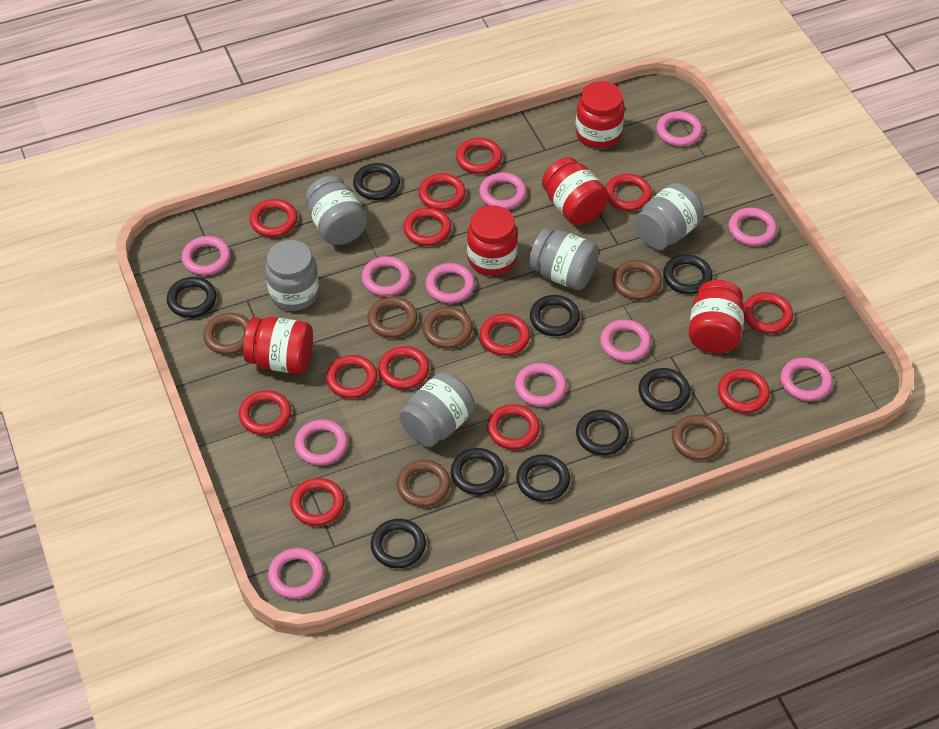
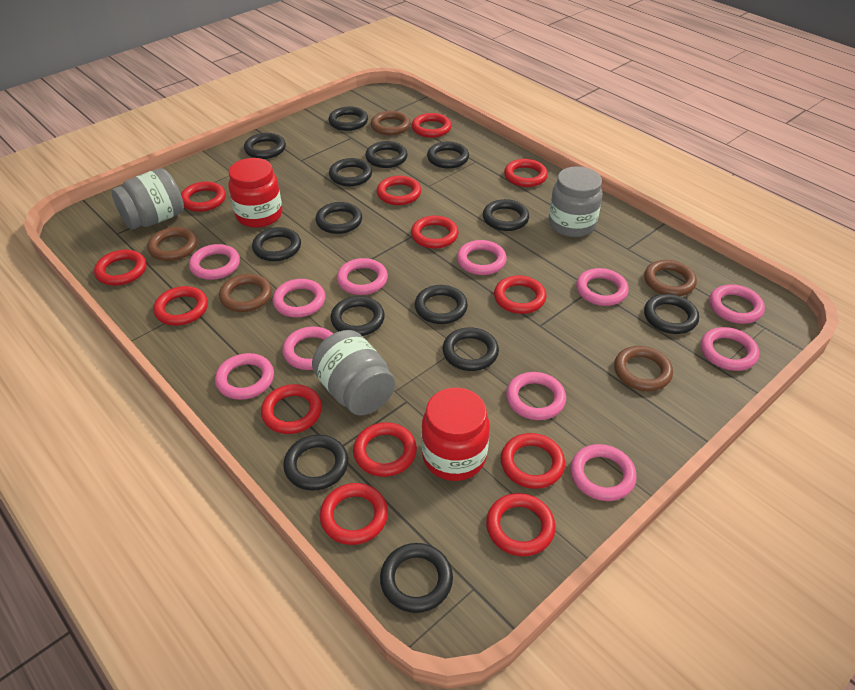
black ring: [167,277,216,318] [353,163,400,200] [371,519,426,568] [451,448,504,495] [516,454,570,502] [530,295,580,336] [576,410,629,455] [638,368,690,412] [663,254,713,294] = 9 -> [244,133,286,159] [252,227,301,261] [283,435,348,491] [316,202,362,234] [329,106,368,131] [329,158,372,186] [331,296,385,336] [365,141,408,168] [380,543,453,613] [415,285,468,324] [427,142,469,169] [443,327,499,371] [483,199,529,231] [644,294,699,334] = 14
brown ring: [203,313,249,355] [367,296,418,338] [397,460,451,507] [422,307,473,349] [613,260,662,300] [672,415,725,460] = 6 -> [147,227,197,261] [219,274,272,312] [371,111,411,135] [614,346,673,391] [644,260,697,296] = 5
grey jar: [265,240,319,311] [305,176,368,245] [399,372,475,447] [529,228,599,290] [634,183,704,250] = 5 -> [111,168,184,229] [312,330,395,415] [549,166,602,237] = 3
red jar: [243,317,313,374] [467,205,518,276] [542,157,609,225] [576,81,625,148] [688,280,745,353] = 5 -> [228,158,282,228] [421,388,490,481] = 2

